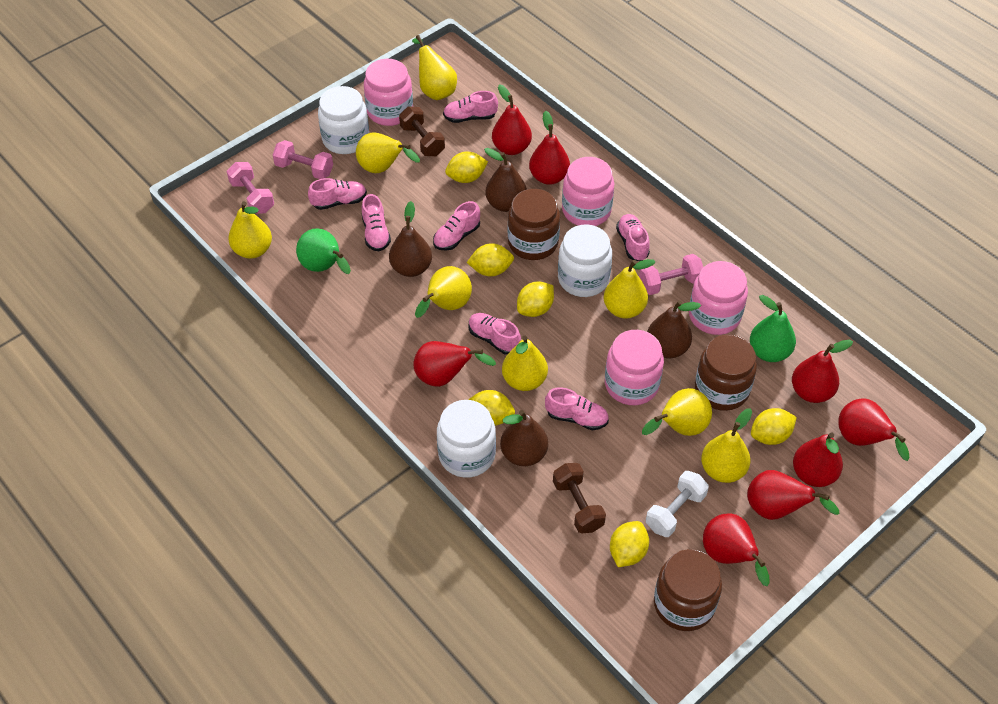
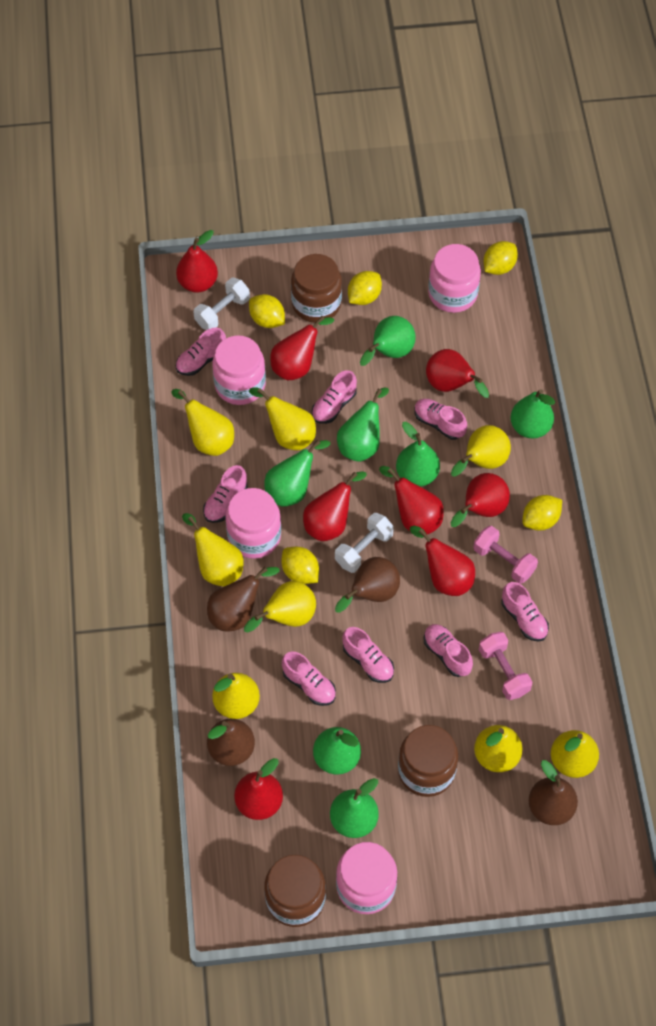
brown dumbbell: [399,106,445,156] [553,463,606,533] = 2 -> none = 0
green pear: [296,228,351,274] [750,295,796,362] = 2 -> [264,440,330,507] [313,727,361,775] [330,778,379,838] [337,388,389,462] [360,316,416,366] [396,422,440,487] [510,389,555,438] = 7
pink dumbbell: [227,162,274,214] [273,140,333,179] [639,254,703,295] = 3 -> [473,526,538,584] [479,632,532,700] = 2
pink shoe: [308,178,367,210] [362,194,391,251] [433,201,480,251] [443,91,498,123] [469,313,521,355] [545,387,609,430] [616,214,650,261] = 7 -> [176,328,226,376] [203,465,248,523] [282,652,336,706] [312,370,357,424] [342,627,394,683] [415,399,467,440] [424,624,473,677] [501,582,549,641] = 8
white dumbbell: [646,471,709,537] = 1 -> [194,278,250,330] [335,513,394,573] = 2
white jar: [318,86,369,154] [437,400,496,478] [558,224,612,297] = 3 -> none = 0
yellow lemon: [445,152,488,183] [467,243,514,277] [468,390,515,426] [517,282,554,317] [610,521,649,567] [751,408,797,445] = 6 -> [249,294,285,328] [282,547,319,584] [348,271,382,305] [484,241,518,275] [522,495,562,530] = 5

